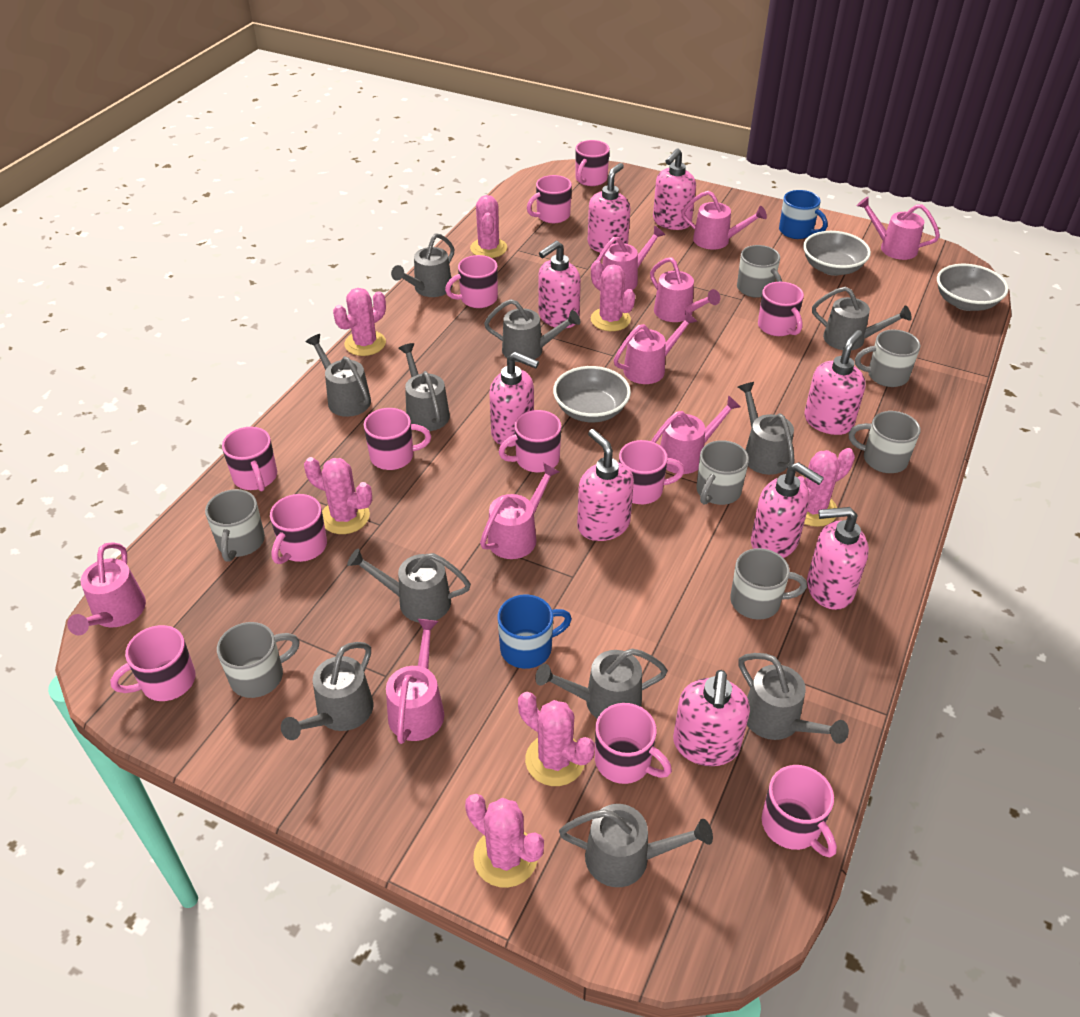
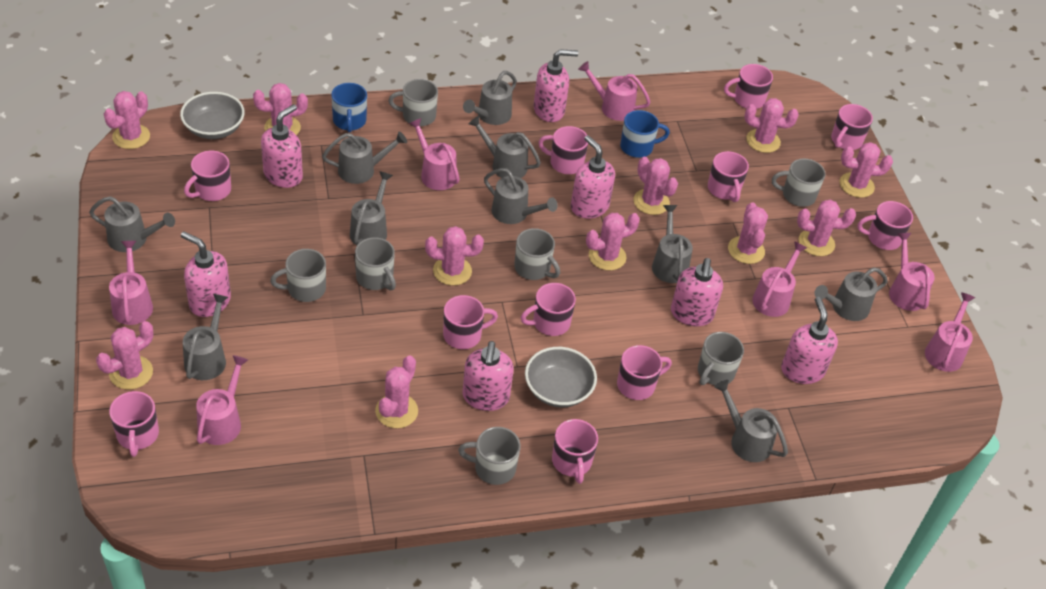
grey bowl: [553,366,631,422] [803,231,871,276] [937,264,1009,311] = 3 -> [180,92,245,139] [525,347,597,407] = 2
grey watering can: [281,642,373,740] [306,334,371,417] [347,548,471,622] [391,233,454,297] [398,343,450,431] [484,299,580,362] [535,648,668,718] [559,804,713,887] [738,382,795,475] [738,653,849,744] [812,287,912,350] = 11 -> [89,196,175,252] [183,294,228,380] [322,131,407,184] [350,171,393,245] [463,71,517,125] [469,116,541,178] [484,168,558,224] [652,205,693,283] [714,380,788,462] [815,267,888,321] = 10
pink cactus: [304,457,372,534] [333,288,386,356] [465,794,544,888] [470,195,507,258] [518,692,595,786] [591,260,635,331] [797,448,855,527] = 7 -> [96,321,153,390] [104,91,150,149] [253,83,308,135] [375,355,418,428] [425,226,484,286] [586,213,640,271] [634,157,678,215] [728,202,768,264] [744,98,799,153] [797,200,856,256] [840,142,893,198] = 11
pink mug: [110,625,195,701] [222,427,277,491] [270,494,327,564] [364,408,431,470] [445,255,498,308] [499,410,561,472] [527,175,572,223] [576,140,610,186] [595,703,672,784] [619,440,684,504] [758,282,804,336] [762,765,837,857] = 12 -> [109,391,159,457] [184,151,231,201] [443,295,498,349] [521,283,576,336] [538,126,588,174] [552,419,598,484] [617,345,672,400] [708,151,749,202] [724,64,773,109] [831,104,873,150] [857,201,913,250] = 11
pink soap dispenser: [489,352,539,447] [538,241,581,328] [577,429,634,541] [588,163,630,253] [653,148,696,230] [673,670,750,766] [751,462,824,558] [804,330,866,435] [807,507,869,610] = 9 -> [181,231,231,317] [261,104,303,188] [463,341,514,411] [534,49,578,122] [571,135,615,219] [671,258,723,326] [781,297,838,384] = 7
pink watering can: [67,542,146,635] [386,619,444,744] [480,463,560,559] [597,225,665,292] [614,311,697,384] [650,257,720,322] [651,395,741,474] [681,191,767,250] [857,196,940,260] = 9 -> [109,241,153,325] [196,355,248,445] [409,118,460,190] [578,61,650,121] [752,241,807,317] [889,233,934,311] [925,292,975,372] = 7

